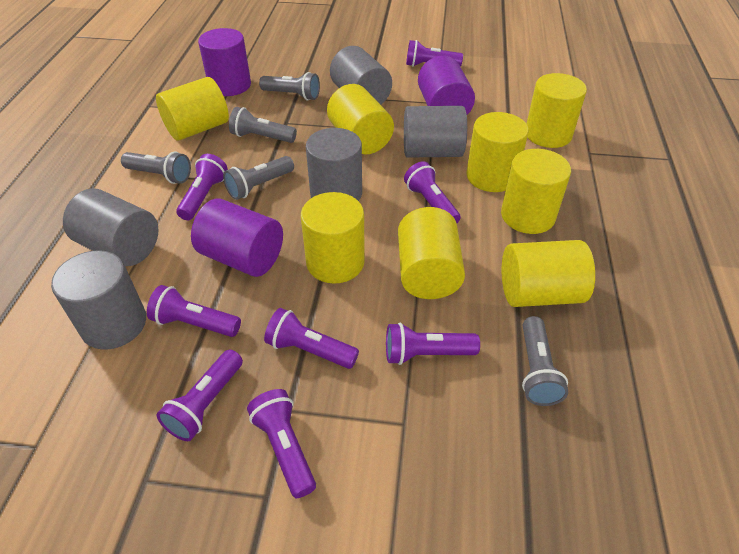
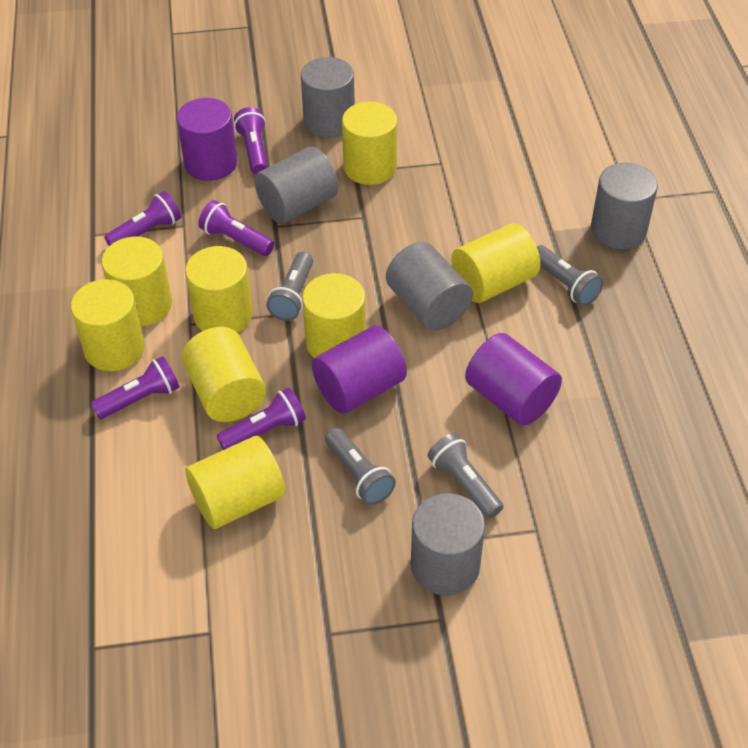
grey flashlight: [121,152,191,184] [223,156,294,200] [229,107,297,143] [259,72,320,100] [522,316,568,406] = 5 -> [266,252,313,321] [325,428,396,505] [428,433,504,518] [537,245,603,306] = 4
purple flashlight: [147,285,241,337] [156,349,243,441] [176,154,228,220] [247,389,316,498] [264,308,359,369] [386,323,480,365] [404,161,461,223] [406,40,463,67] = 8 -> [91,356,180,419] [104,191,181,246] [198,200,274,256] [217,388,306,450] [234,107,268,175] = 5

